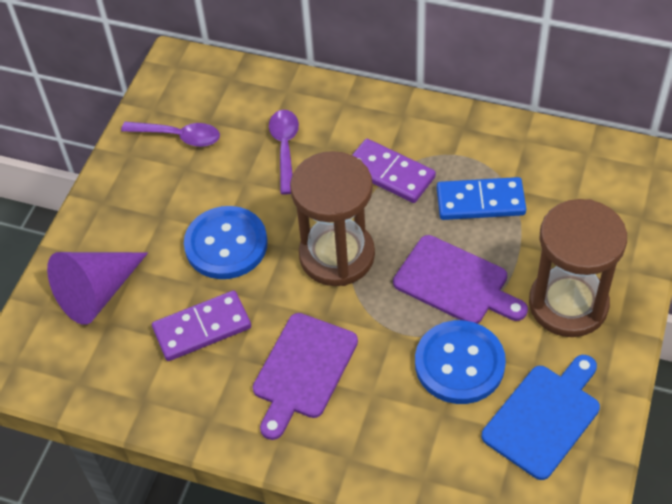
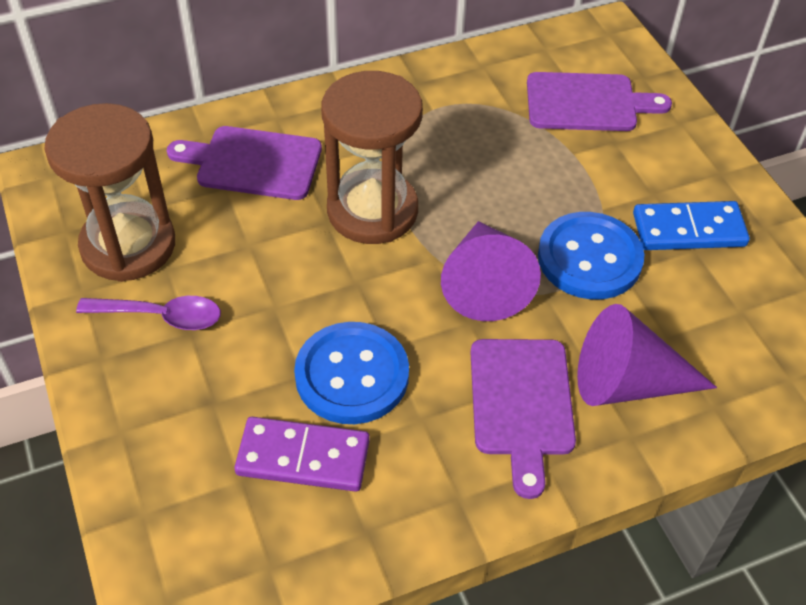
blue cutting board: [482,355,600,480] = 1 -> none = 0
purple cone: [47,252,148,325] = 1 -> [441,221,541,321] [577,304,717,406] = 2
purple cutting board: [253,313,358,440] [393,235,528,324] = 2 -> [167,126,322,200] [470,339,576,499] [527,72,672,131] = 3
purple domino: [152,290,251,361] [352,139,436,203] = 2 -> [234,417,370,492] = 1
purple spoon: [121,122,220,147] [269,110,299,195] = 2 -> [76,296,221,330] = 1

